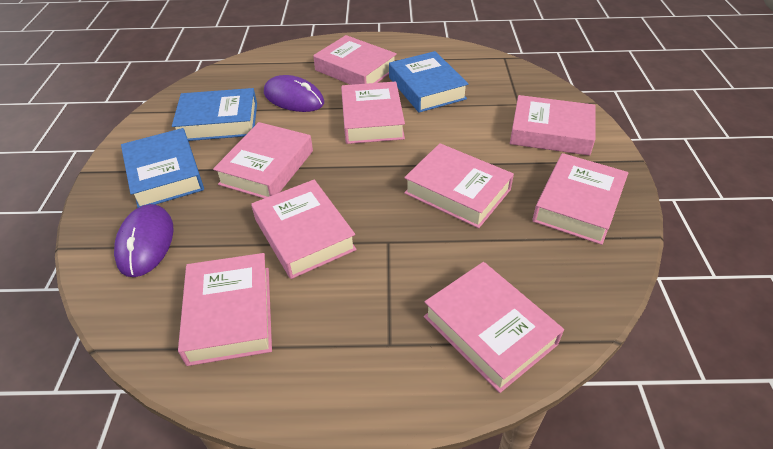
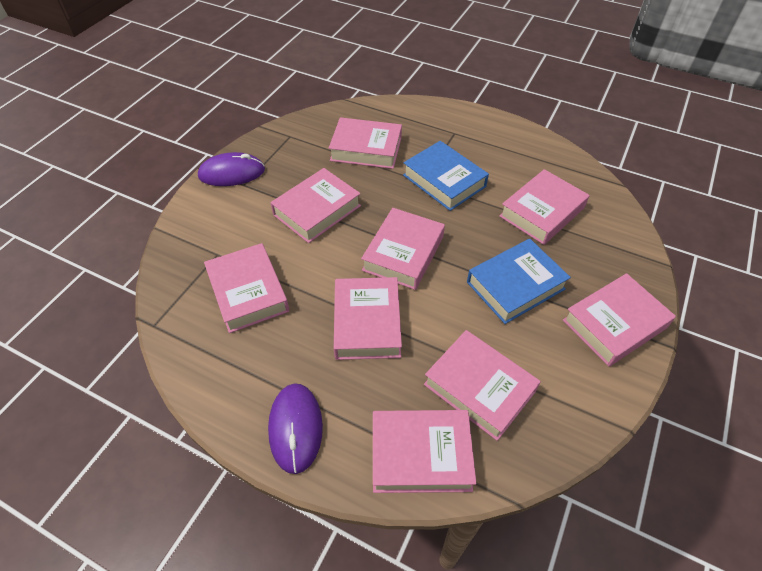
blue book: [121,128,204,208] [172,88,257,141] [389,51,468,113] = 3 -> [403,141,489,211] [467,239,571,324] = 2

